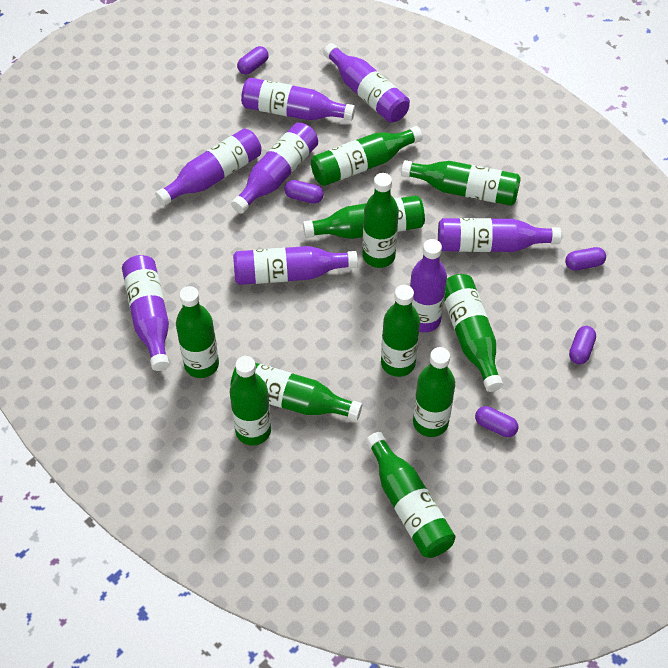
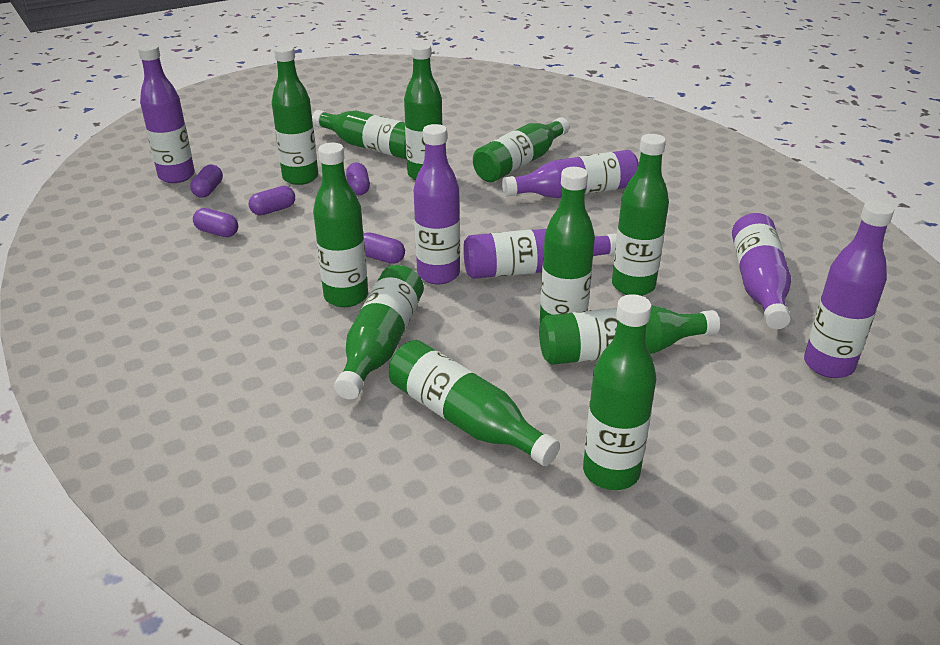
purple bottle: [122,255,169,371] [155,128,262,206] [231,122,318,214] [233,246,358,285] [241,77,355,121] [323,43,410,123] [410,239,447,332] [438,218,561,252] = 8 -> [138,44,195,183] [414,124,460,285] [463,229,617,279] [502,150,639,198] [732,213,791,329] [804,201,894,378] = 6

